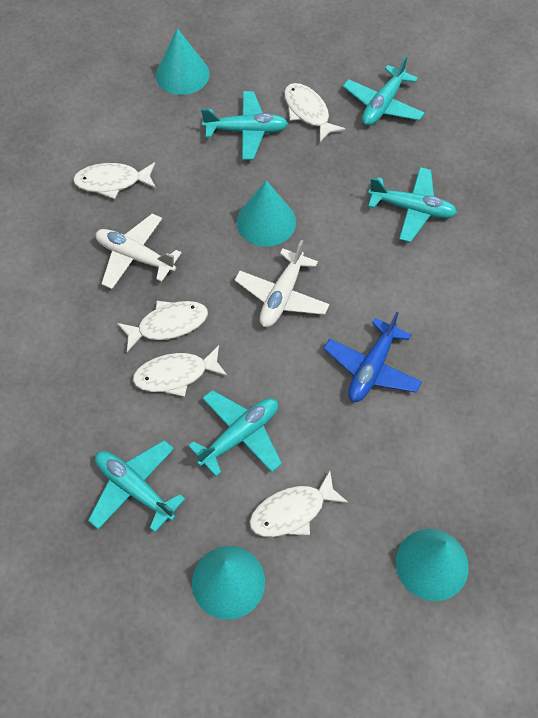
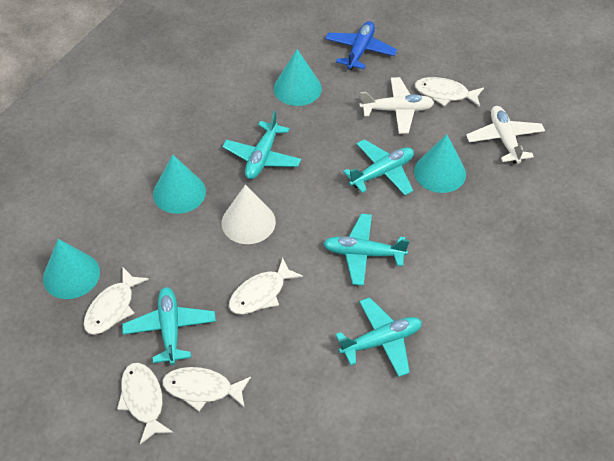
white cone: none = 0 -> [222,185,276,244] = 1

